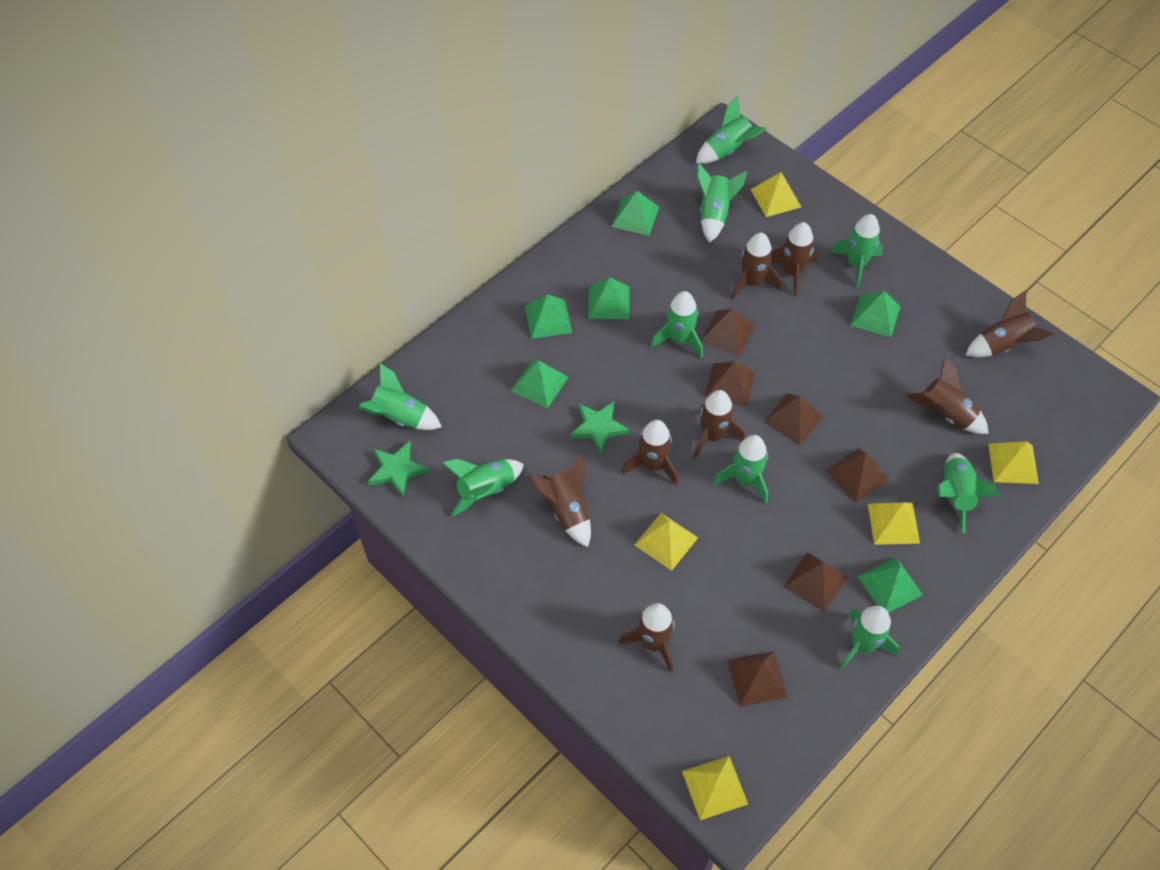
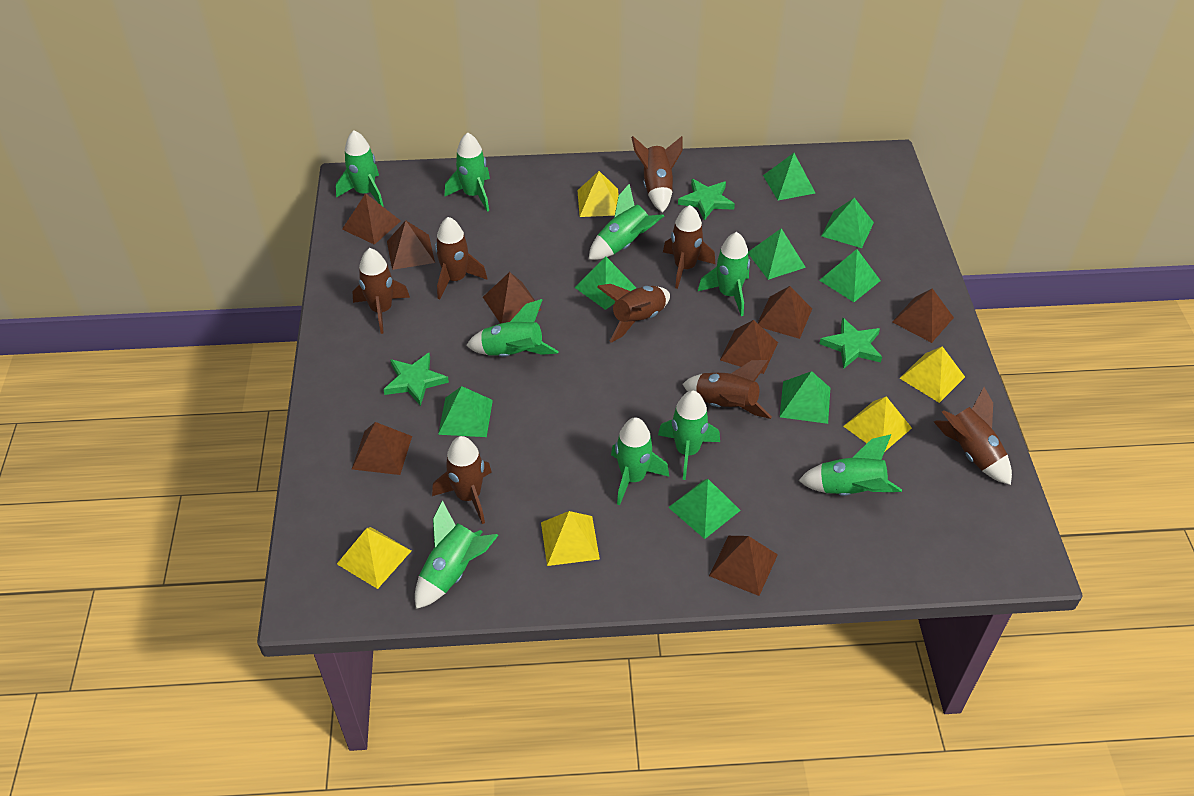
brown pyramid: [701,309,755,356] [705,361,755,407] [727,651,788,707] [763,394,824,445] [784,552,848,612] [826,448,889,502] = 6 -> [342,193,401,245] [352,422,412,475] [387,220,435,270] [483,272,541,324] [709,536,778,596] [720,320,778,374] [758,286,812,339] [892,288,954,343] = 8
green pyramid: [511,360,568,409] [525,294,572,339] [588,277,629,319] [611,191,659,236] [850,291,901,337] [857,557,923,613] = 6 -> [438,386,493,437] [575,256,636,310] [668,479,741,539] [748,228,806,280] [763,153,815,200] [780,371,830,424] [819,249,881,302] [821,198,874,248] = 8
green star: [368,441,429,497] [570,401,630,454] = 2 -> [383,352,449,406] [678,179,735,221] [819,317,882,369] = 3

